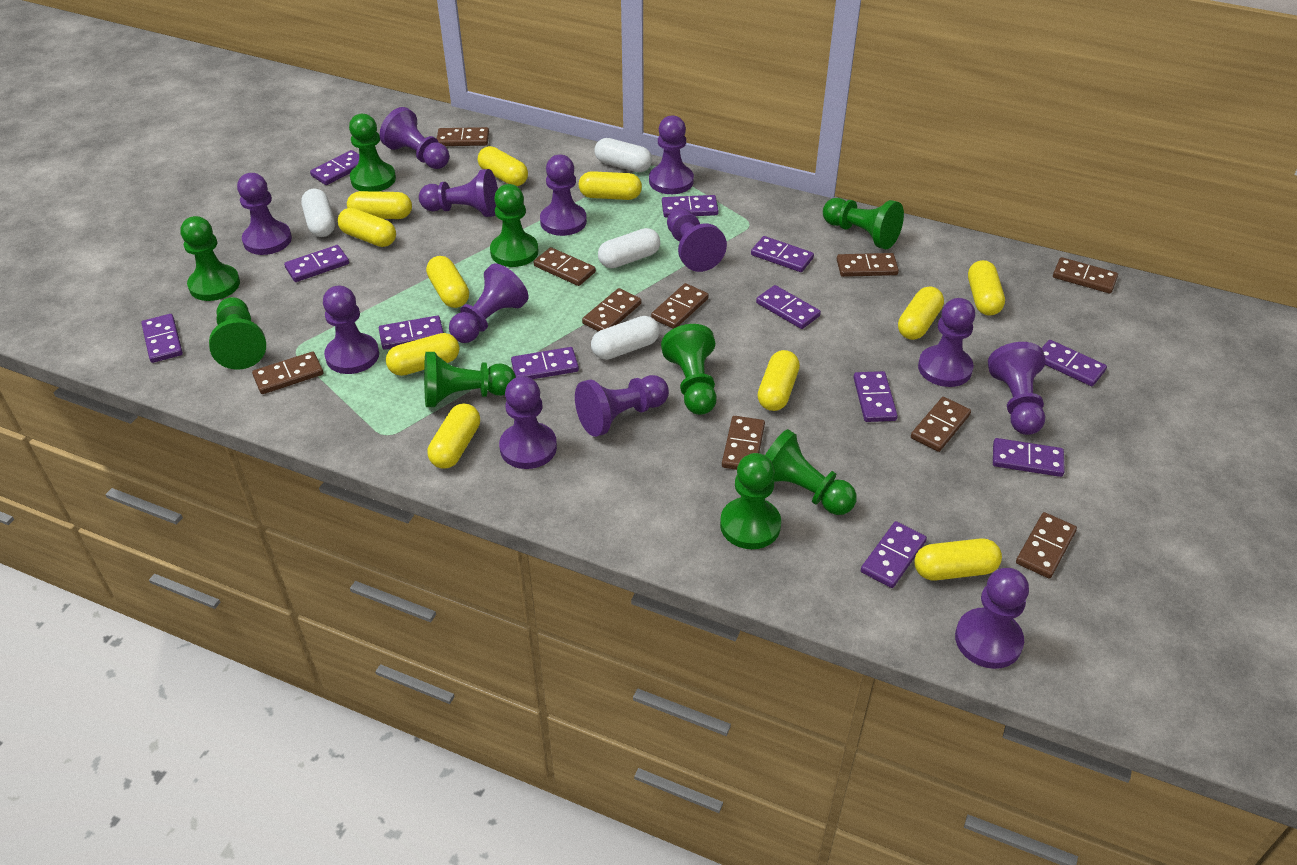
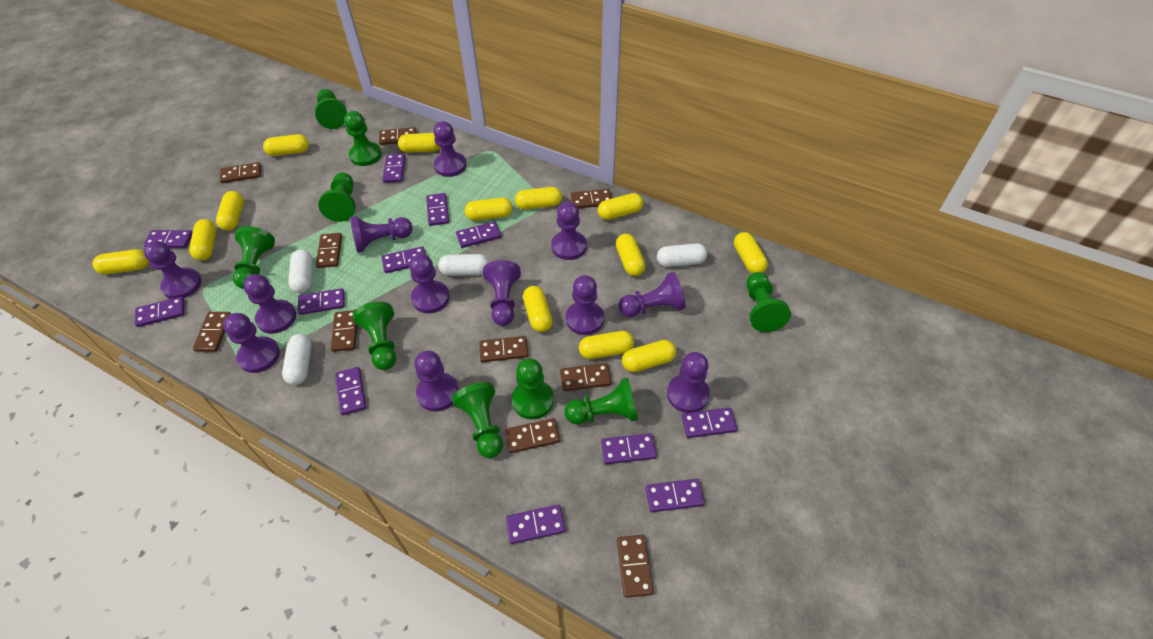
purple pawn: [237,173,292,255] [323,286,379,374] [380,107,450,169] [419,169,498,217] [449,263,529,343] [499,376,557,469] [540,155,587,236] [575,375,669,437] [649,115,694,194] [667,208,727,272] [918,298,975,387] [955,568,1029,669] [988,342,1046,435] = 13 -> [144,241,202,299] [223,313,280,373] [244,274,296,334] [350,216,413,253] [409,254,450,313] [414,351,459,412] [433,121,467,177] [483,260,521,326] [551,202,587,260] [566,275,604,335] [619,272,686,317] [667,352,710,413] = 12
yellow capsule: [338,208,396,247] [347,191,412,219] [386,333,459,376] [426,256,469,308] [428,403,480,468] [478,146,528,186] [579,171,642,200] [758,350,800,411] [898,287,944,340] [914,538,1002,581] [968,260,1005,316] = 11 -> [93,249,149,275] [189,219,216,261] [216,191,244,231] [263,134,309,156] [398,133,441,153] [465,198,513,221] [515,187,562,210] [523,286,552,332] [579,331,634,359] [598,193,643,220] [616,234,645,276] [622,340,676,372] [734,232,768,273] = 13

